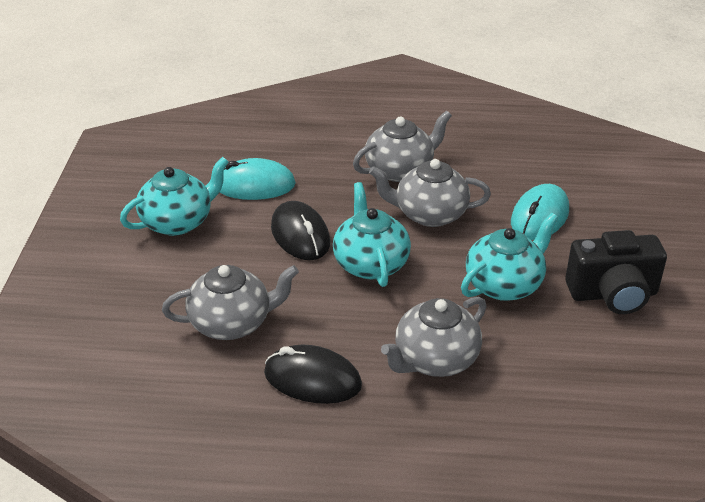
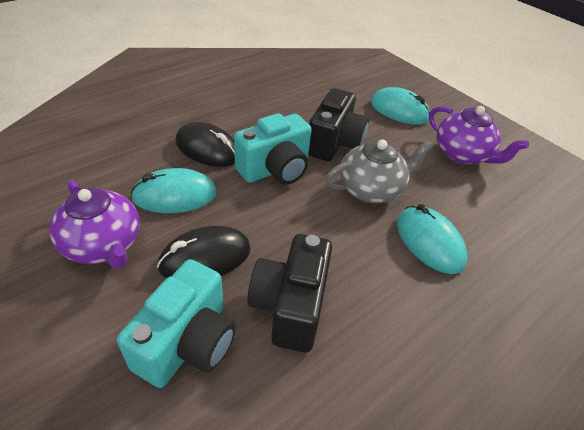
black camera: [565,230,667,314] = 1 -> [247,234,332,353] [308,88,369,161] = 2
grey teapot: [162,265,299,340] [353,111,452,182] [369,159,491,227] [381,297,486,377] = 4 -> [326,139,434,203] = 1
purple teapot: none = 0 -> [50,180,140,268] [429,106,529,164] = 2
turquoise camera: none = 0 -> [117,259,236,388] [234,113,312,185] = 2
turquoise mouse: [220,158,296,200] [511,184,569,240] = 2 -> [131,168,217,213] [371,87,430,125] [397,204,468,274] = 3
turquoise teapot: [120,157,229,236] [333,182,411,287] [461,213,558,301] = 3 -> none = 0

